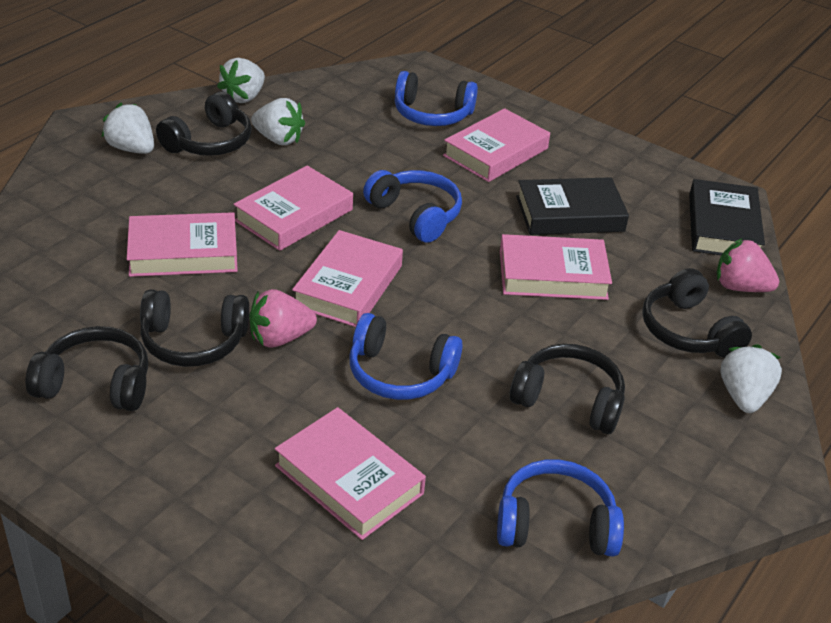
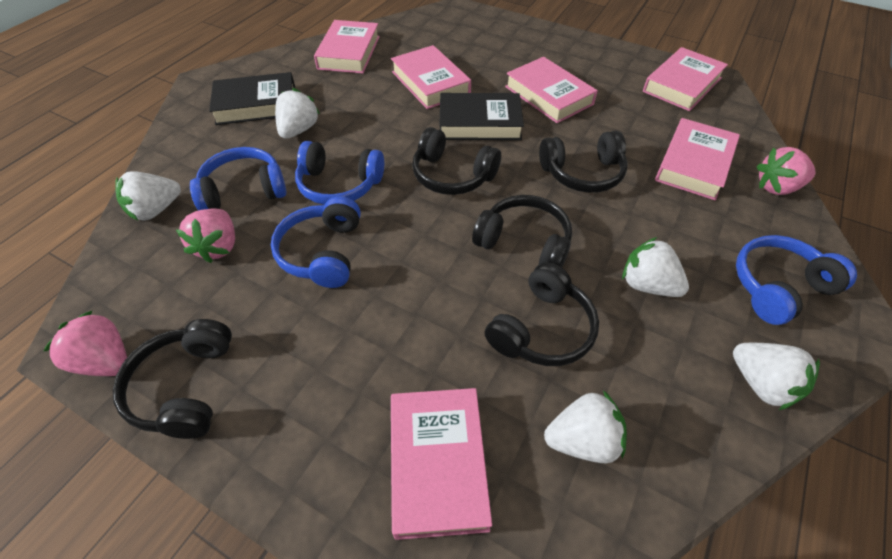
pink strawberry: [249,289,317,348] [717,238,779,292] = 2 -> [44,311,127,376] [176,209,235,263] [757,147,816,195] = 3
white strawberry: [102,103,154,154] [217,58,265,103] [251,98,305,145] [720,344,782,413] = 4 -> [115,171,181,221] [275,88,320,139] [544,390,627,463] [622,237,689,297] [733,343,820,410] = 5

